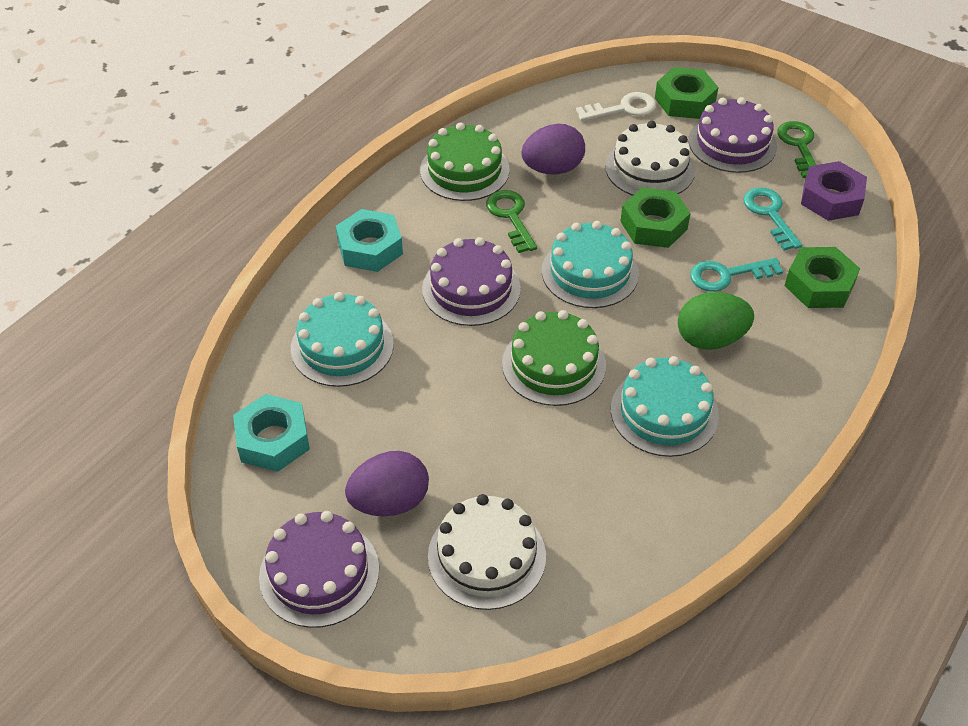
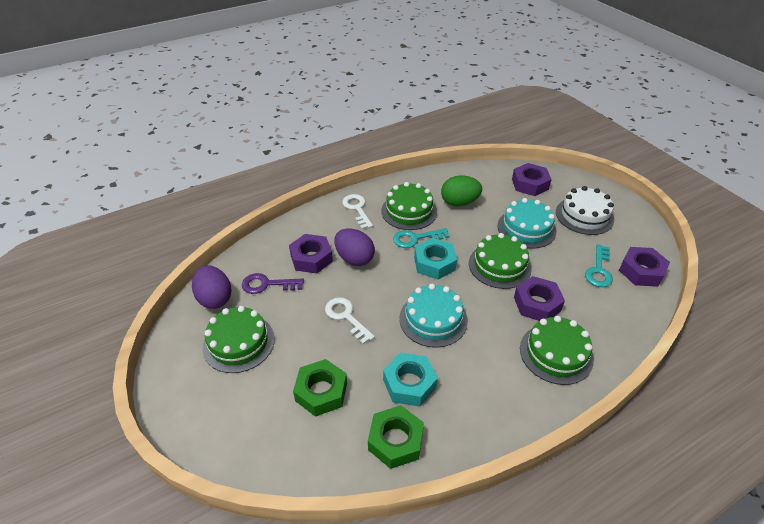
green cake: [420,122,510,201] [502,310,606,406] = 2 -> [203,306,275,373] [381,182,437,230] [469,233,532,289] [520,316,594,385] = 4
green key: [486,190,537,253] [777,121,816,178] = 2 -> none = 0
green nut: [620,187,691,248] [655,67,719,119] [784,247,860,308] = 3 -> [293,359,347,417] [368,405,424,469] = 2
purple cake: [259,511,379,628] [422,237,521,326] [689,97,777,173] = 3 -> none = 0
purple key: none = 0 -> [242,273,304,294] = 1
purple nut: [801,161,867,221] = 1 -> [289,234,333,274] [512,163,552,196] [514,276,565,321] [619,247,670,287] = 4
turquoise cake: [291,292,394,387] [542,221,639,308] [611,356,719,457] = 3 -> [400,284,468,348] [497,198,556,249] = 2
white cake: [428,494,546,610] [605,121,695,196] = 2 -> [556,186,614,235] = 1
white key: [576,92,656,121] = 1 -> [325,297,375,344] [342,194,373,229] = 2

